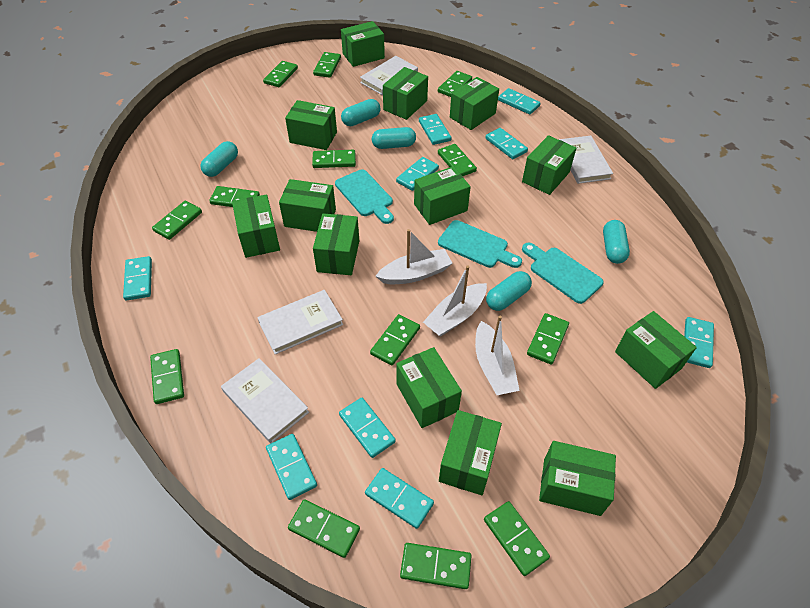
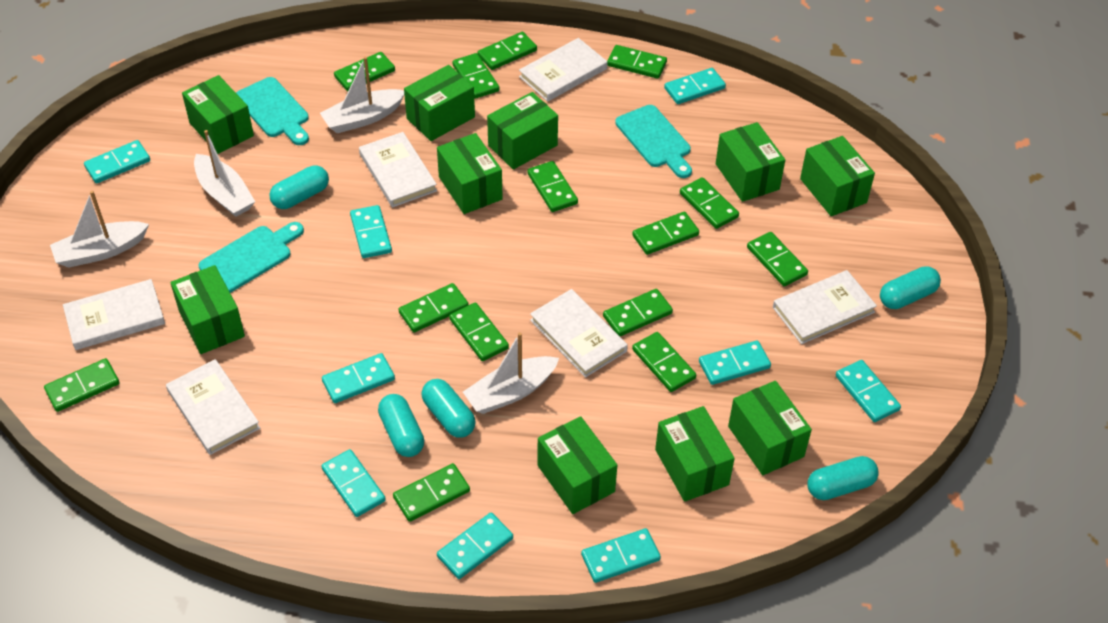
green box: [232,194,280,258] [279,179,336,232] [285,100,337,150] [313,213,359,275] [341,21,385,67] [383,67,428,120] [396,347,462,428] [414,166,471,225] [439,410,502,495] [450,77,499,130] [522,135,576,195] [539,441,616,516] [615,311,697,389] = 13 -> [170,265,245,354] [182,75,254,154] [404,65,475,141] [437,133,503,214] [487,92,558,169] [537,416,617,514] [655,406,735,502] [716,122,785,202] [728,381,812,475] [800,136,875,216] = 10
green domino: [150,349,184,404] [152,201,202,240] [209,186,260,207] [263,61,298,87] [288,499,360,558] [312,150,356,168] [313,52,341,78] [370,314,420,366] [400,543,471,589] [438,71,472,97] [438,144,477,176] [484,501,550,576] [527,313,569,365] = 13 -> [44,358,119,412] [334,52,395,91] [393,463,470,522] [398,283,469,332] [449,302,509,361] [453,53,500,99] [477,32,537,70] [527,161,578,212] [603,289,673,336] [607,45,667,79] [632,212,699,255] [632,332,696,392] [680,177,739,229] [747,232,808,286] = 14
white boat: [376,229,453,284] [423,265,487,337] [475,316,520,395] = 3 -> [50,191,149,268] [194,130,255,217] [320,57,404,133] [463,332,559,414] = 4
white book: [221,358,309,443] [257,290,343,354] [360,56,418,95] [559,136,613,184] = 4 -> [63,279,165,350] [166,359,260,455] [359,132,437,208] [519,38,608,102] [530,289,628,378] [773,270,877,344] = 6

